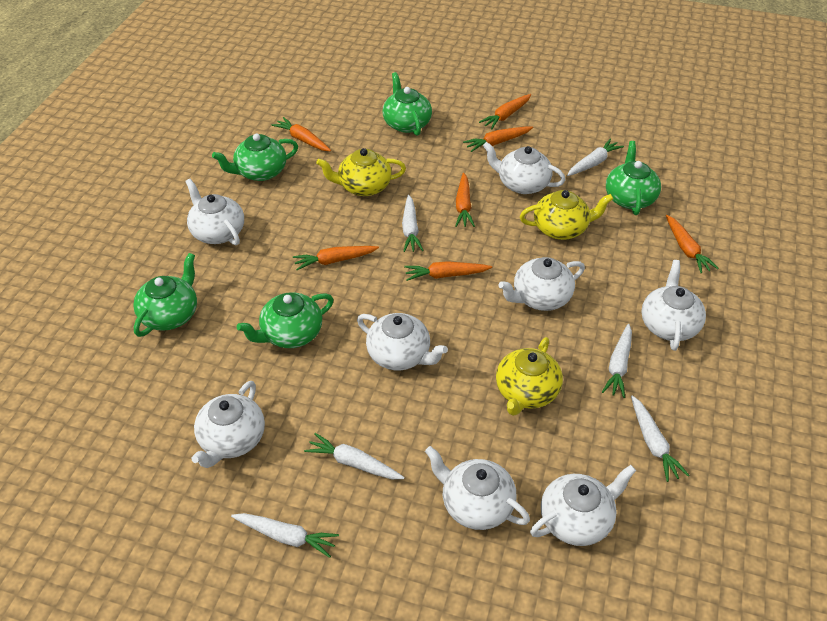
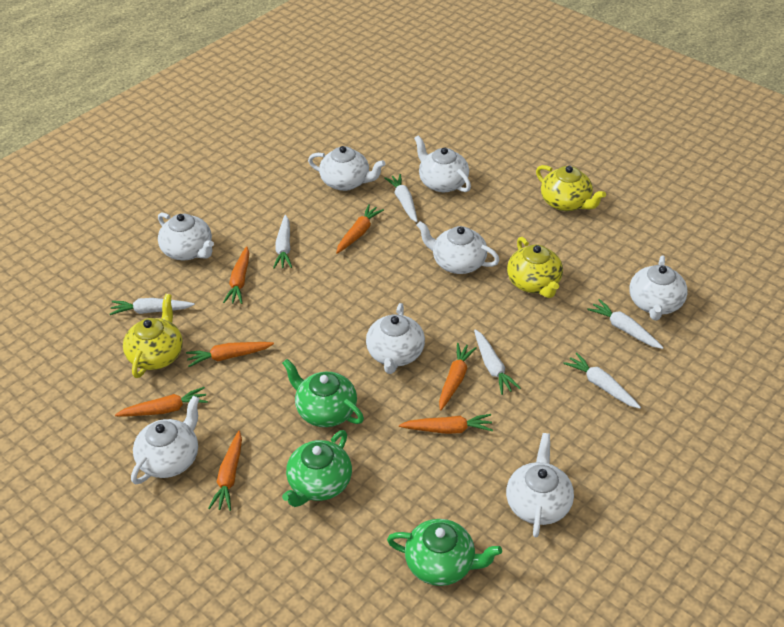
green teapot: [133,253,197,337] [212,133,298,181] [237,293,334,348] [382,72,432,136] [606,141,661,215] = 5 -> [282,359,364,427] [282,430,352,507] [387,519,502,586] = 3

